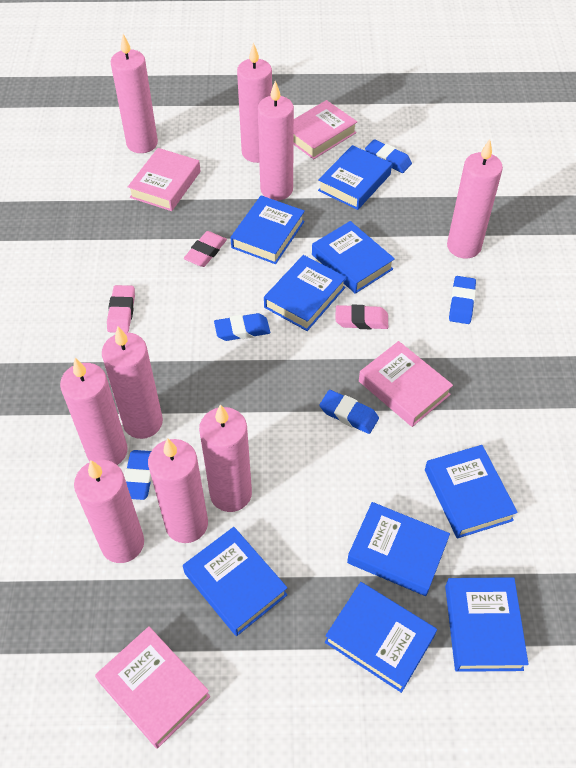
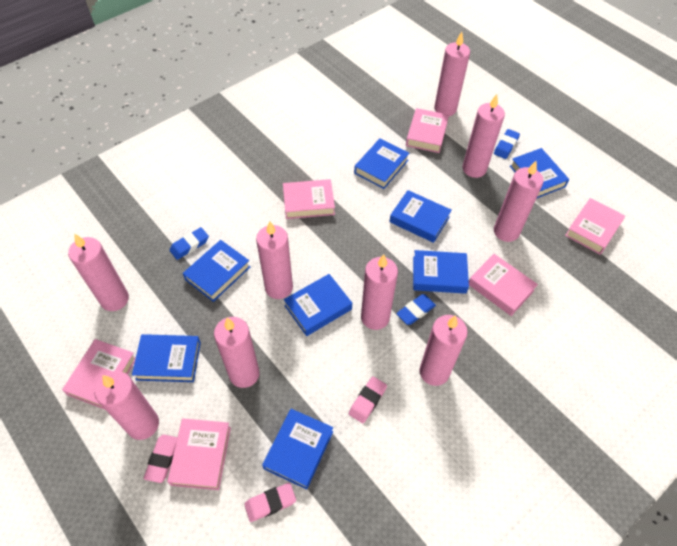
blue book: [183,527,288,636] [230,195,305,264] [264,255,346,331] [312,221,395,294] [318,145,392,210] [325,582,437,693] [347,502,450,596] [425,445,518,539] [445,577,529,672] = 9 -> [132,334,201,382] [183,240,250,302] [262,409,333,489] [284,274,352,336] [354,138,409,189] [390,190,452,243] [413,250,469,294] [510,148,569,198] = 8
blue eraser: [124,450,152,500] [214,313,270,341] [319,390,379,434] [365,139,412,173] [449,276,476,324] = 5 -> [170,227,209,260] [396,294,436,325] [494,129,520,159] = 3
pink book: [95,626,210,749] [128,148,200,211] [293,100,357,159] [359,341,453,427] = 4 -> [62,339,136,409] [167,418,231,490] [283,179,335,219] [406,108,449,153] [469,254,538,316] [565,198,625,255] = 6

